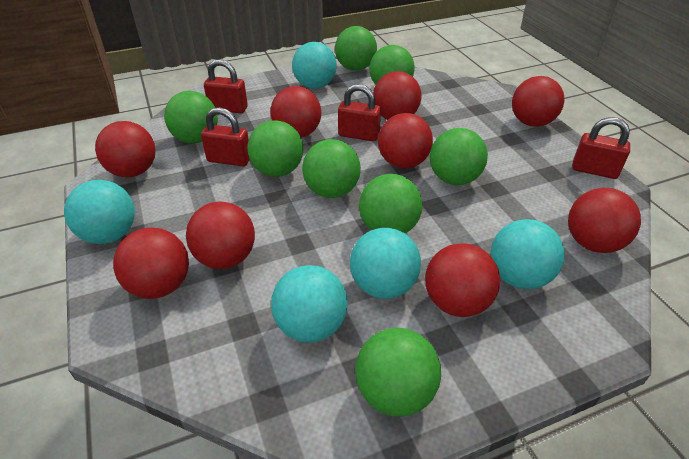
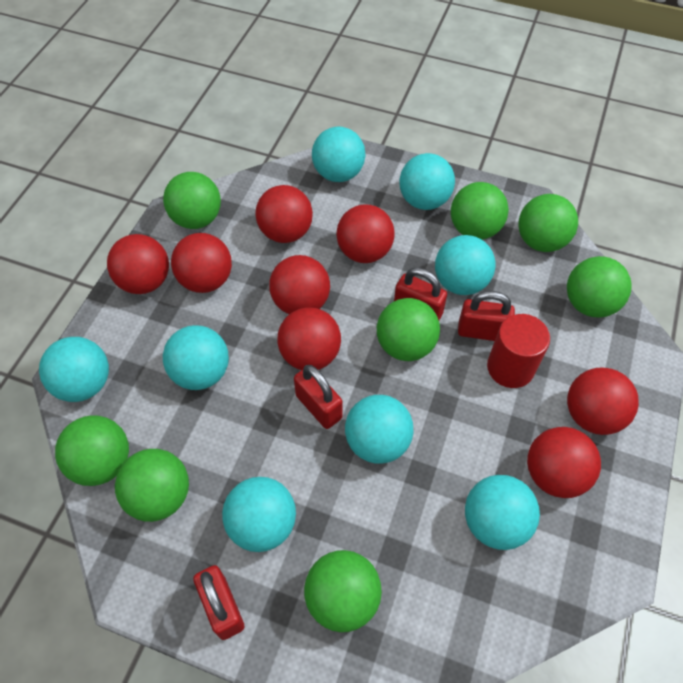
red ball: [95,121,156,177] [113,228,189,299] [186,202,255,269] [271,86,322,138] [373,71,421,120] [378,113,433,168] [425,243,500,317] [512,76,565,127] [568,188,641,253] = 9 -> [107,234,169,294] [171,233,232,293] [256,185,313,243] [269,255,330,314] [277,307,341,370] [336,204,395,263] [527,427,601,498] [567,367,639,435] = 8
red cylinder: none = 0 -> [487,314,550,388] = 1
turquoise ball: [64,180,135,244] [271,265,348,342] [292,42,337,88] [350,228,421,299] [491,219,565,289] = 5 -> [39,337,109,402] [163,325,229,390] [222,477,296,552] [312,127,366,182] [345,395,413,464] [399,153,455,210] [435,235,496,295] [465,475,540,550] = 8

